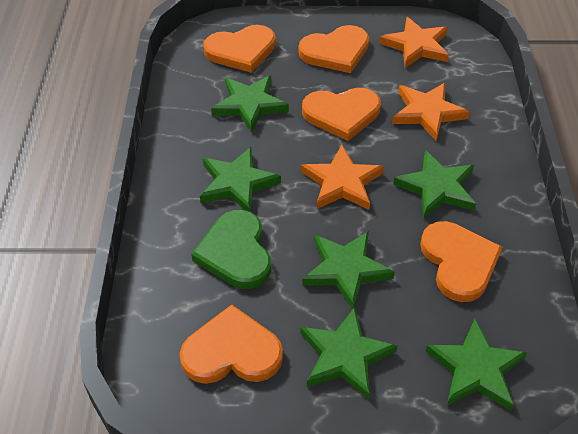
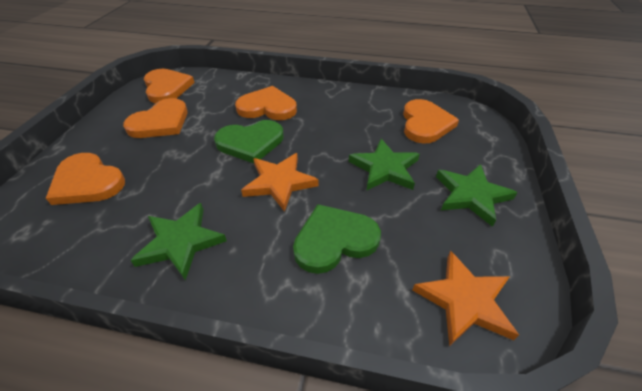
green heart: [191,210,271,289] = 1 -> [214,120,284,163] [293,204,381,274] = 2
green star: [200,147,281,212] [211,76,289,133] [300,307,397,400] [302,231,395,309] [393,150,476,219] [425,319,528,411] = 6 -> [130,203,227,280] [349,139,420,191] [436,164,518,227] = 3
orange star: [301,145,384,210] [380,17,449,68] [392,83,470,141] = 3 -> [241,153,318,212] [412,251,519,346] = 2

